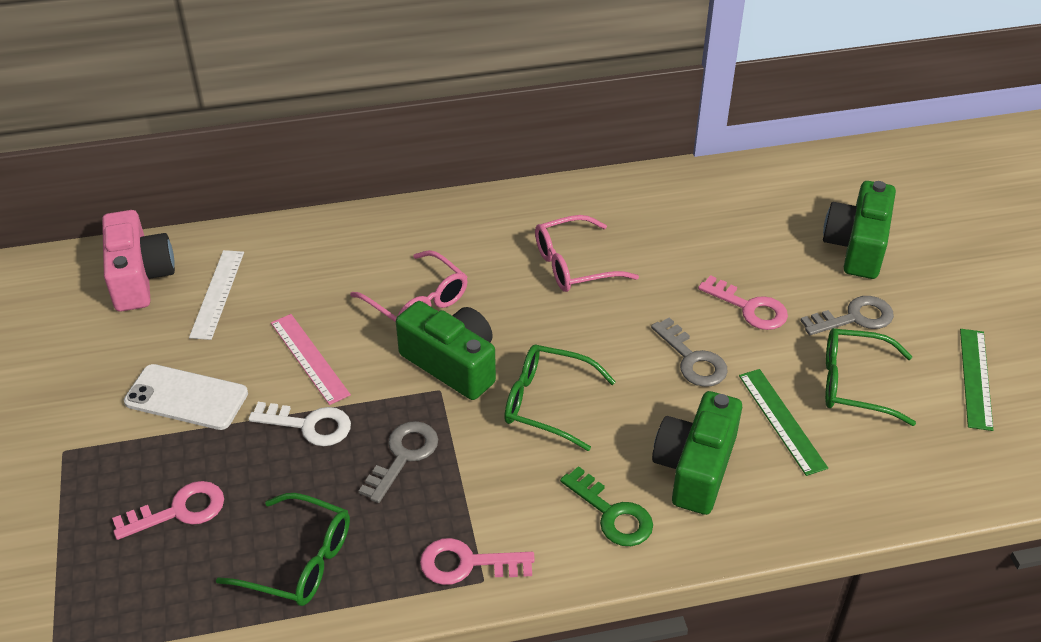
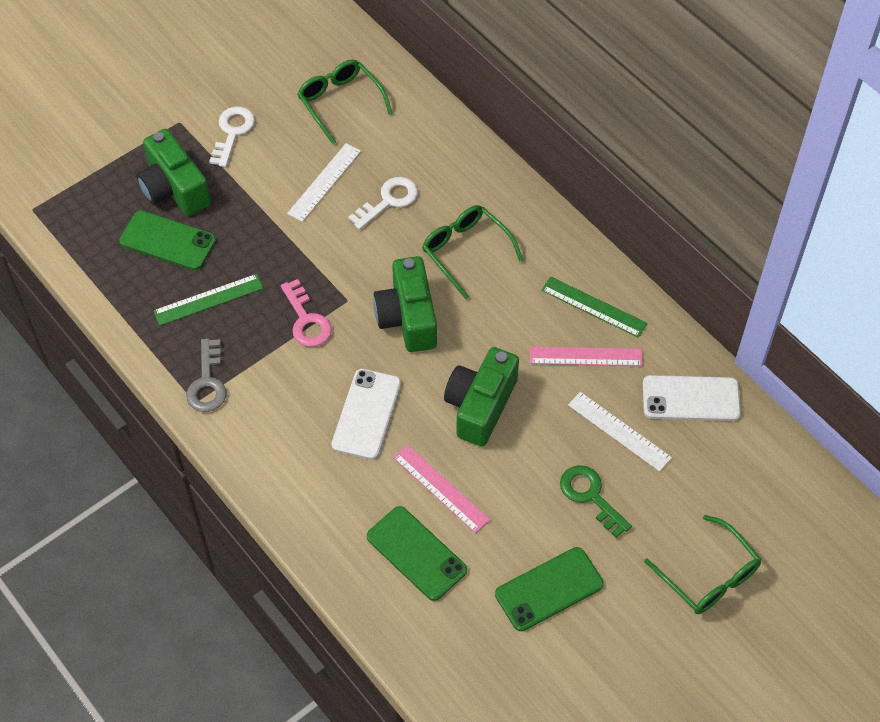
green phone: none = 0 -> [119,210,216,270] [367,506,467,601] [495,547,604,631] = 3
grey key: [359,421,438,503] [651,317,728,387] [800,296,894,335] = 3 -> [186,339,227,412] = 1
pink camera: [102,210,175,312] = 1 -> none = 0
pink glasses: [350,250,468,322] [535,215,639,292] = 2 -> none = 0
pink key: [112,481,224,540] [420,538,535,585] [698,275,788,330] = 3 -> [281,279,332,347] = 1
pink ruler: [271,314,351,405] = 1 -> [393,445,490,533] [530,347,643,366] = 2
white key: [249,402,351,446] = 1 -> [209,107,255,167] [348,177,418,230] = 2
white phone: [124,364,248,430] = 1 -> [331,369,401,460] [643,375,741,421] = 2
white ruler: [189,250,244,340] = 1 -> [287,143,361,222] [568,392,672,472] = 2

